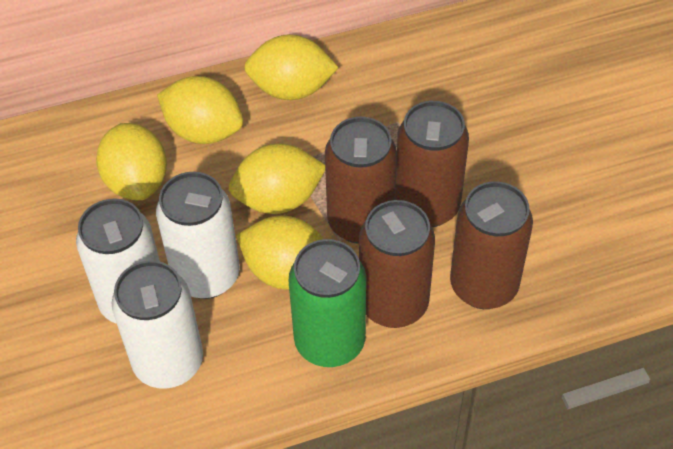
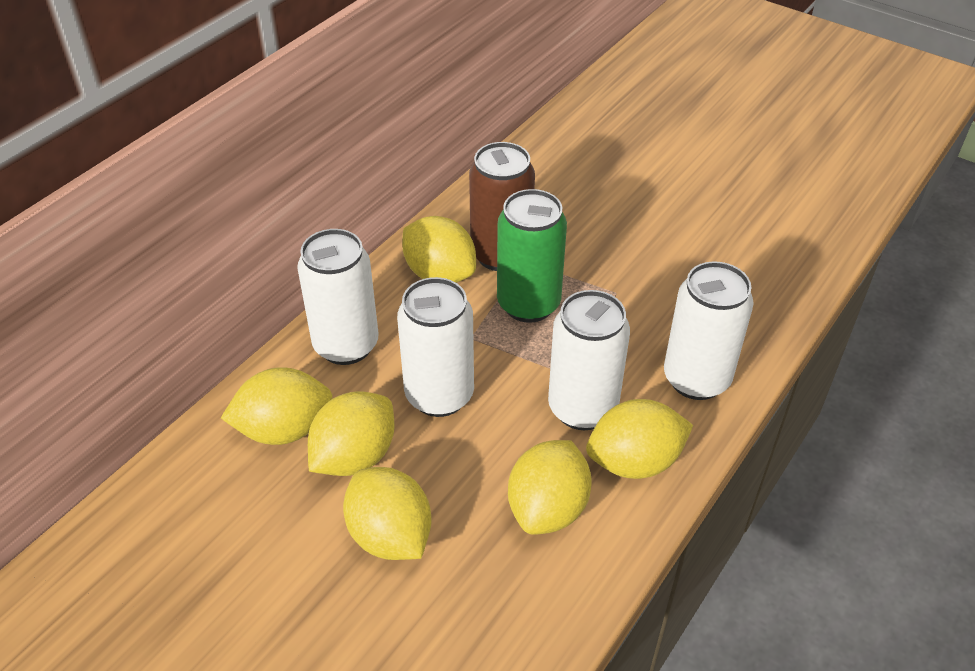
brown can: [325,117,397,244] [359,200,435,328] [395,101,469,227] [450,181,533,309] = 4 -> [469,142,535,271] = 1
white can: [76,198,160,324] [112,261,203,389] [156,172,240,299] = 3 -> [297,229,378,365] [397,277,474,417] [548,290,630,430] [664,261,754,400] = 4
yellow lemon: [96,123,167,201] [157,76,243,144] [229,143,325,214] [236,216,323,290] [244,34,339,100] = 5 -> [221,367,333,445] [308,391,394,476] [343,467,432,560] [402,216,476,283] [508,440,592,535] [586,399,693,479] = 6

